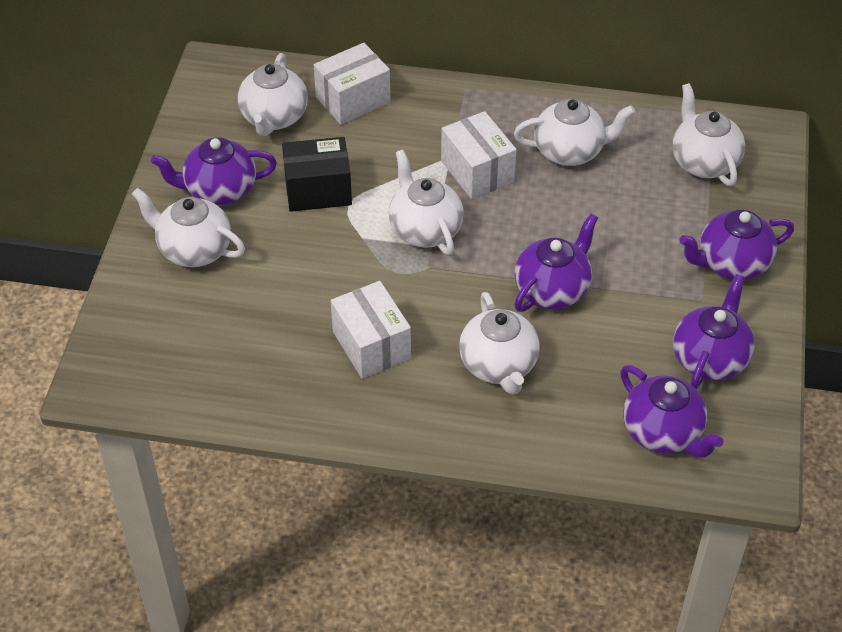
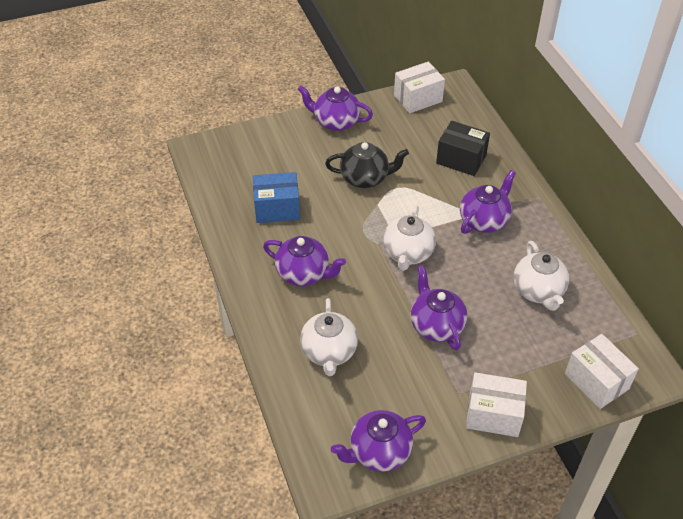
black teapot: none = 0 -> [325,142,409,188] = 1
blue box: none = 0 -> [253,172,300,223] = 1
white teapot: [132,188,245,267] [238,53,308,136] [389,150,464,255] [459,292,540,395] [514,99,635,166] [672,83,745,186] = 6 -> [300,298,358,376] [383,205,436,271] [514,241,569,311] = 3

